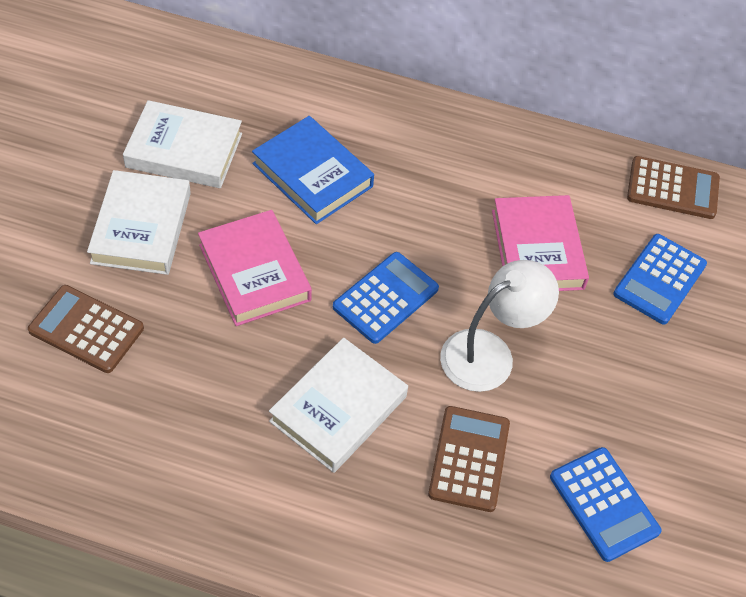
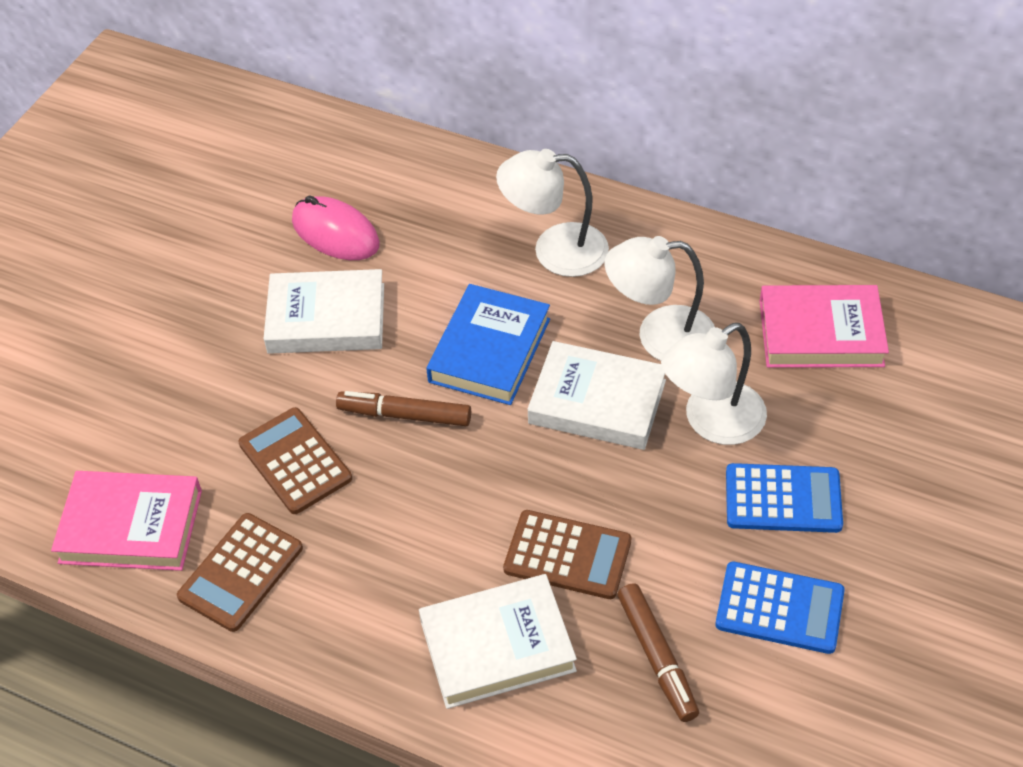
blue calculator: [333,252,439,344] [550,447,661,562] [613,234,707,325] = 3 -> [715,561,845,654] [726,463,843,533] = 2
brown marker: none = 0 -> [336,391,471,426] [617,583,699,722] = 2
pink mouse: none = 0 -> [292,195,380,260] = 1
white lamp: [440,260,559,392] = 1 -> [496,149,609,277] [605,236,715,361] [661,323,767,445] = 3

